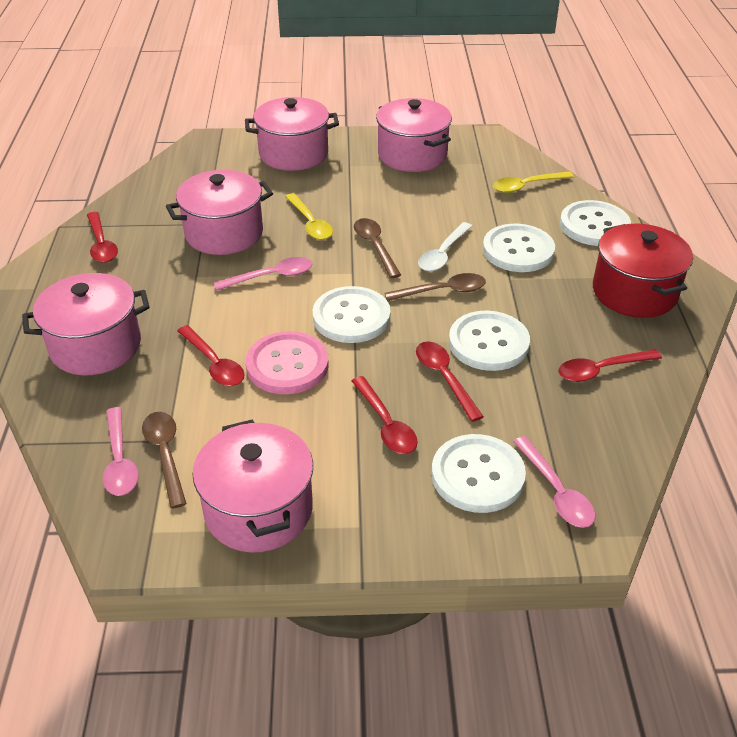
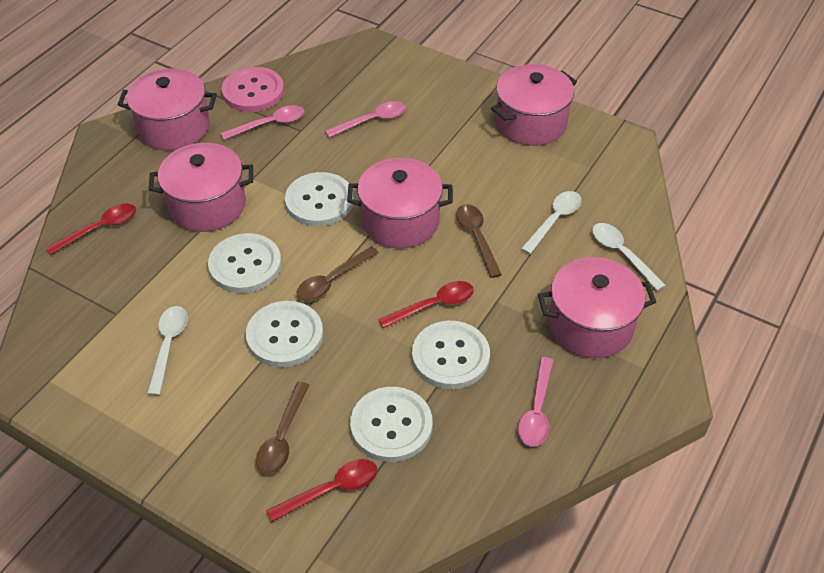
red pot: [593,224,693,318] = 1 -> none = 0
red spoon: [87,212,118,263] [177,325,245,386] [352,376,418,454] [416,341,484,422] [558,349,662,382] = 5 -> [46,204,136,255] [266,459,377,523] [378,281,474,328] = 3
white spoon: [418,222,472,272] = 1 -> [147,306,188,396] [521,191,582,254] [592,223,666,291] = 3
yellow spoon: [285,193,333,240] [493,171,574,193] = 2 -> none = 0

